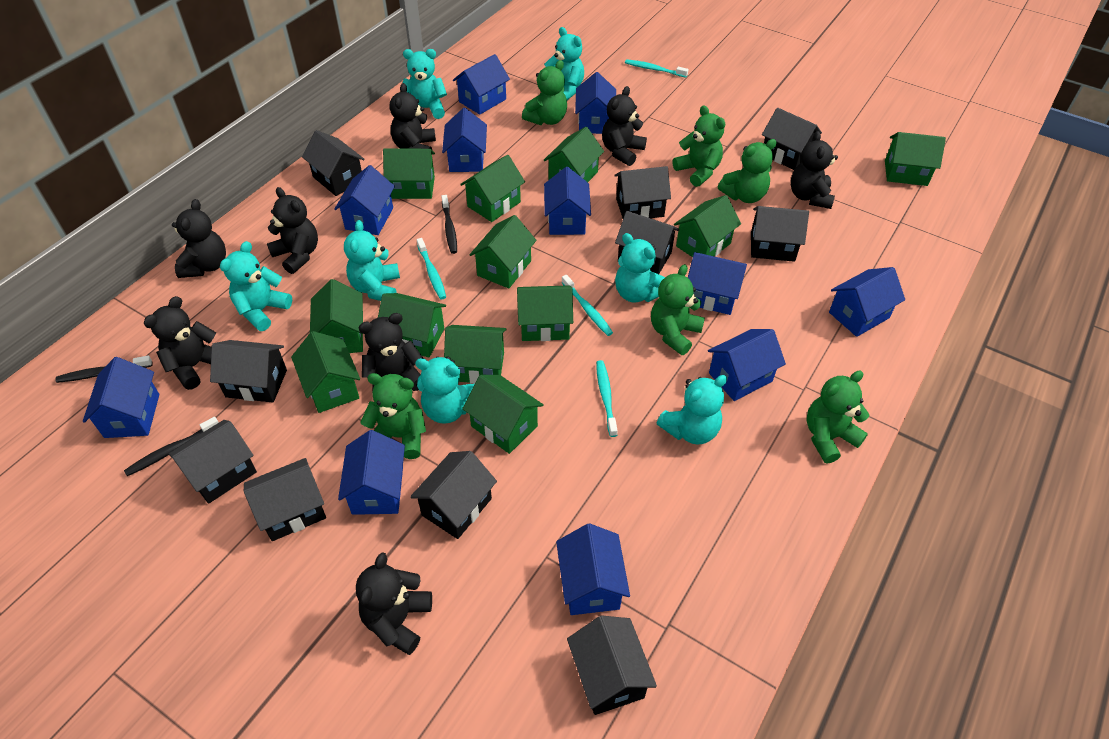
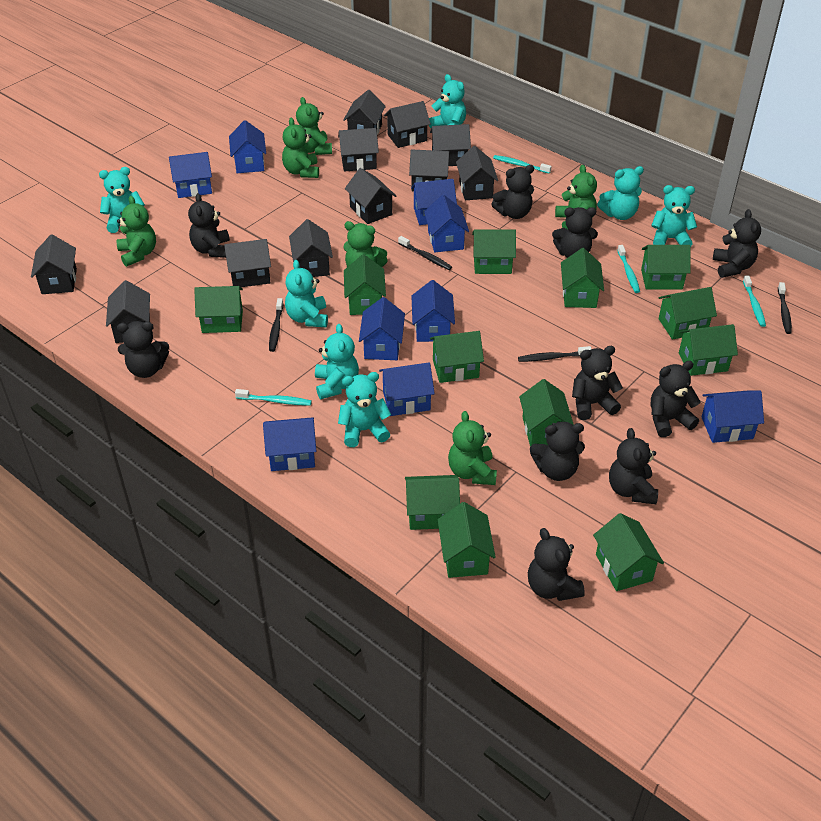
black house: [169,420,257,504] [210,340,287,403] [244,458,326,541] [302,130,365,196] [410,451,497,539] [567,616,657,715] [614,166,671,218] [615,211,679,274] [751,206,809,262] [762,108,822,170] = 10 -> [31,234,77,294] [106,280,150,343] [224,239,271,287] [289,219,333,277] [338,128,379,172] [343,90,386,135] [345,168,396,224] [384,101,431,148] [409,149,450,192] [430,124,471,166] [456,146,498,200] = 11
black teddy bear: [144,296,216,390] [172,199,226,278] [267,187,318,274] [356,552,432,655] [358,313,423,397] [390,83,436,150] [602,86,647,166] [791,131,838,209] = 8 -> [117,321,169,378] [188,193,230,258] [491,165,534,219] [528,528,585,601] [530,422,585,481] [552,207,598,258] [572,346,623,420] [609,428,658,504] [651,361,701,437] [713,209,761,278] = 10
black toothbrush: [55,356,153,383] [124,417,219,476] [441,195,457,254] = 3 -> [269,298,283,352] [398,236,452,270] [518,346,591,362] [778,282,792,334] = 4
blue house: [83,357,159,438] [334,165,395,235] [338,430,405,515] [442,108,487,172] [453,54,510,115] [544,167,591,235] [556,523,630,615] [575,72,616,134] [688,252,747,315] [708,329,786,401] [829,267,905,337] = 11 -> [169,152,212,198] [229,120,266,173] [263,417,316,471] [359,297,405,360] [379,363,435,416] [411,179,457,225] [412,280,455,342] [424,195,469,252] [702,390,764,443] = 9

